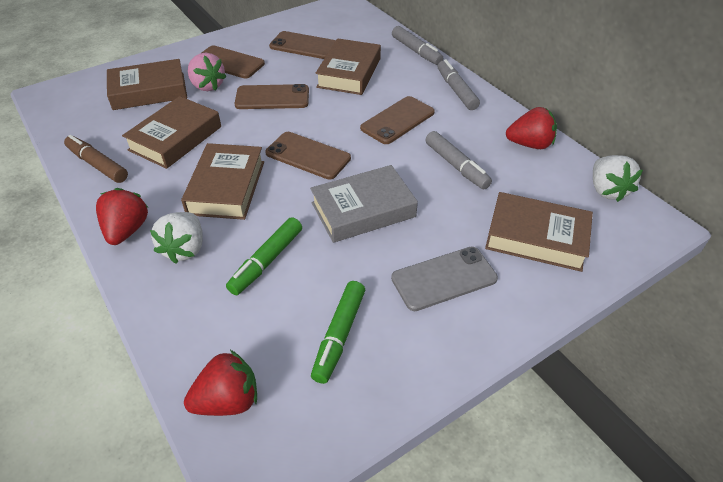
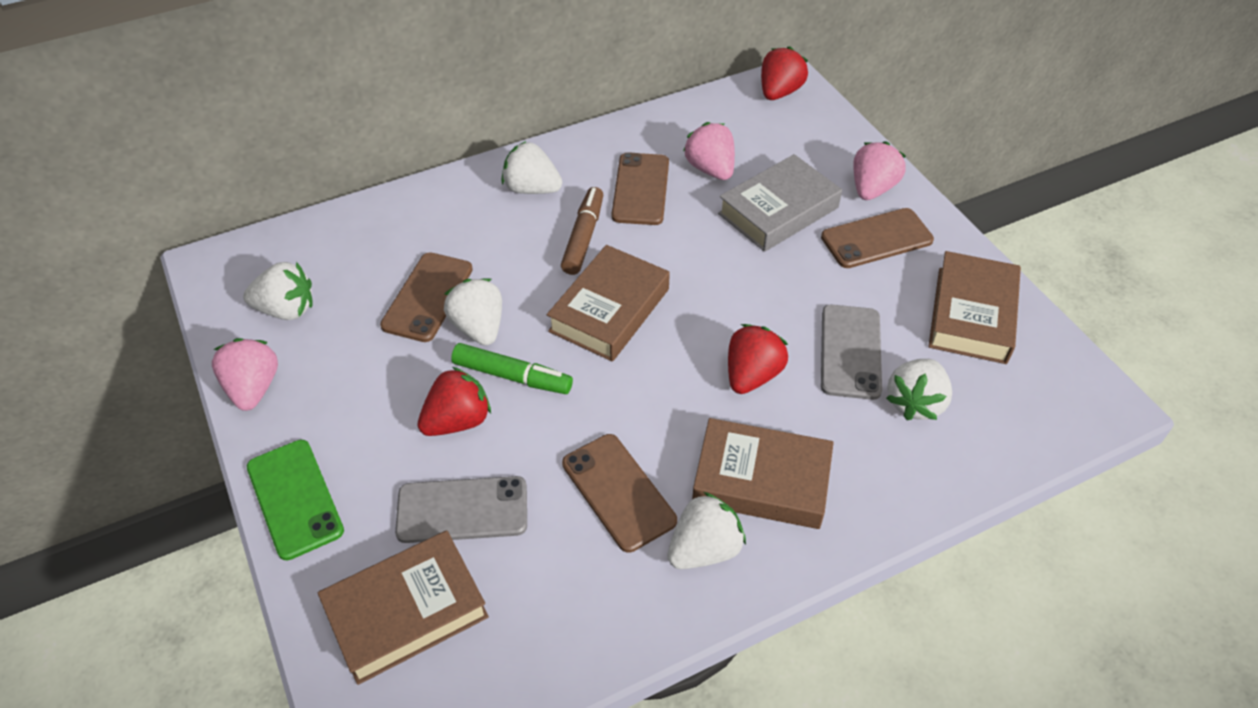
brown book: [107,59,187,110] [122,96,221,169] [181,143,264,220] [315,38,381,95] [485,192,593,272] = 5 -> [318,531,489,685] [547,245,670,362] [692,418,834,529] [928,251,1021,364] = 4
brown phone: [202,45,265,78] [235,84,309,109] [265,132,351,179] [269,31,336,59] [360,96,435,144] = 5 -> [380,252,473,342] [562,434,677,553] [612,152,669,225] [821,208,934,268] = 4
green marker: [226,217,302,295] [311,281,365,384] = 2 -> [451,343,573,394] = 1
green phone: none = 0 -> [247,440,344,560] = 1
grey marker: [392,26,443,65] [425,131,492,189] [438,59,480,110] = 3 -> none = 0
grey phone: [391,247,498,311] = 1 -> [395,476,527,543] [821,305,882,400] = 2
pink strawberry: [188,53,227,91] = 1 -> [212,338,278,411] [683,122,735,180] [853,141,906,200] = 3
white strawberry: [150,212,203,264] [593,155,643,202] = 2 -> [243,262,313,320] [444,278,502,346] [501,141,562,194] [667,492,746,569] [886,359,952,420] = 5

